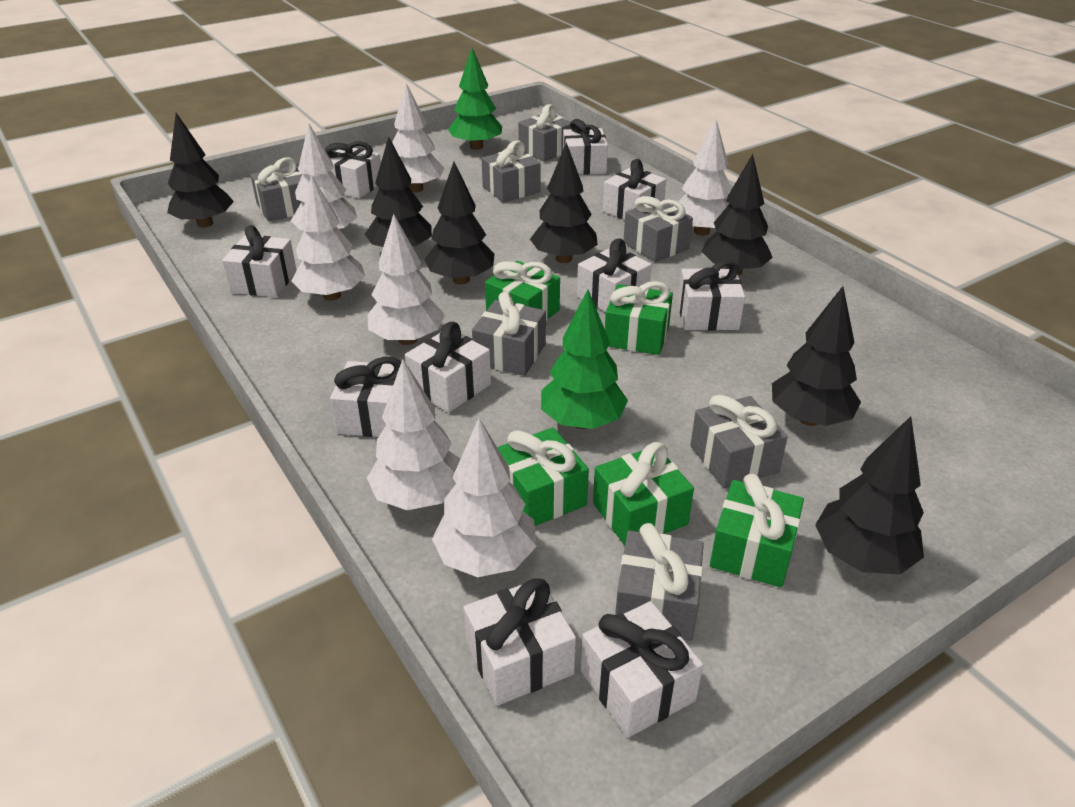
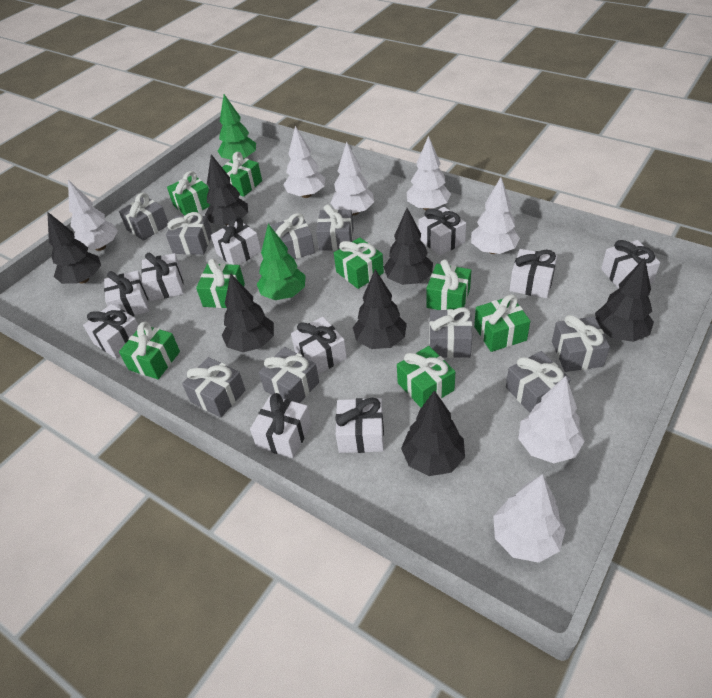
green gift: [485,261,560,321] [497,428,589,526] [593,442,694,546] [605,281,673,355] [710,474,804,587] = 5 -> [119,322,180,379] [167,171,210,216] [196,259,245,308] [222,152,262,197] [334,237,384,289] [397,346,455,407] [426,259,471,310] [474,295,530,352] = 8
grey gift: [251,157,302,221] [472,291,546,376] [482,141,540,202] [518,104,571,162] [615,523,704,641] [624,196,693,262] [690,395,788,488] = 7 -> [119,193,168,241] [166,212,212,255] [182,357,246,418] [259,347,319,403] [270,213,315,259] [316,204,354,251] [429,307,472,358] [506,351,571,413] [552,315,610,372] = 9

